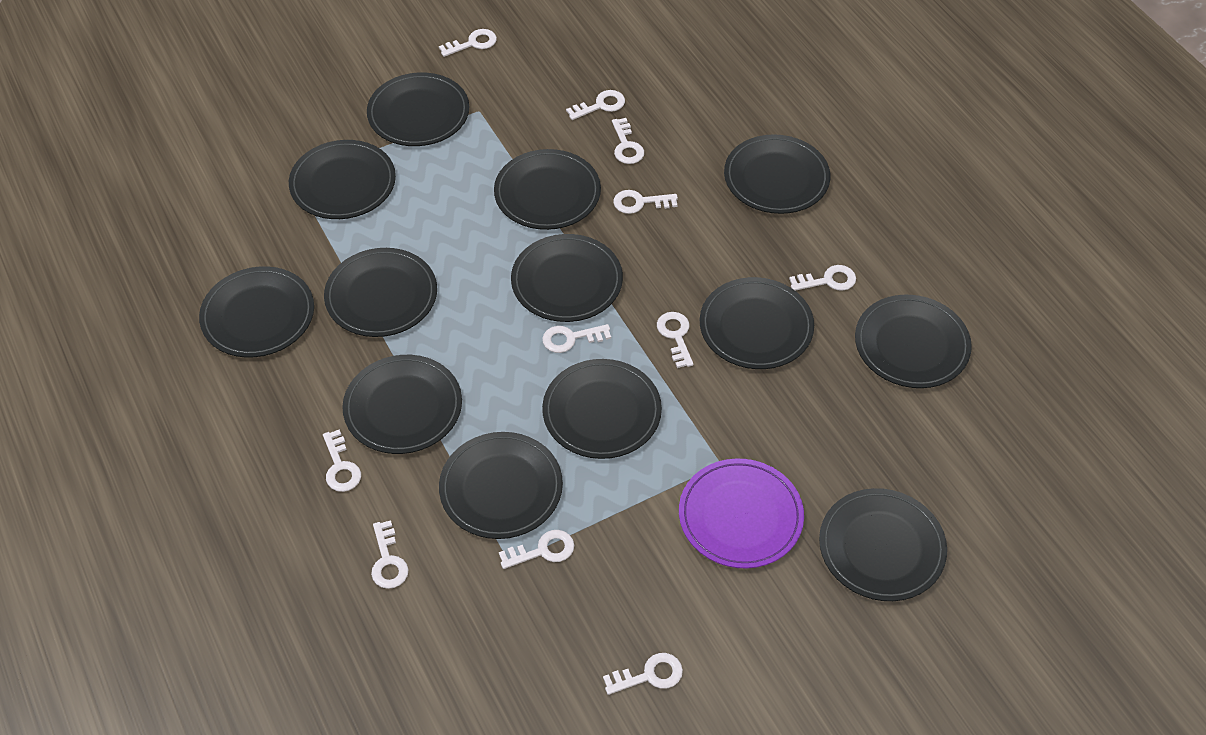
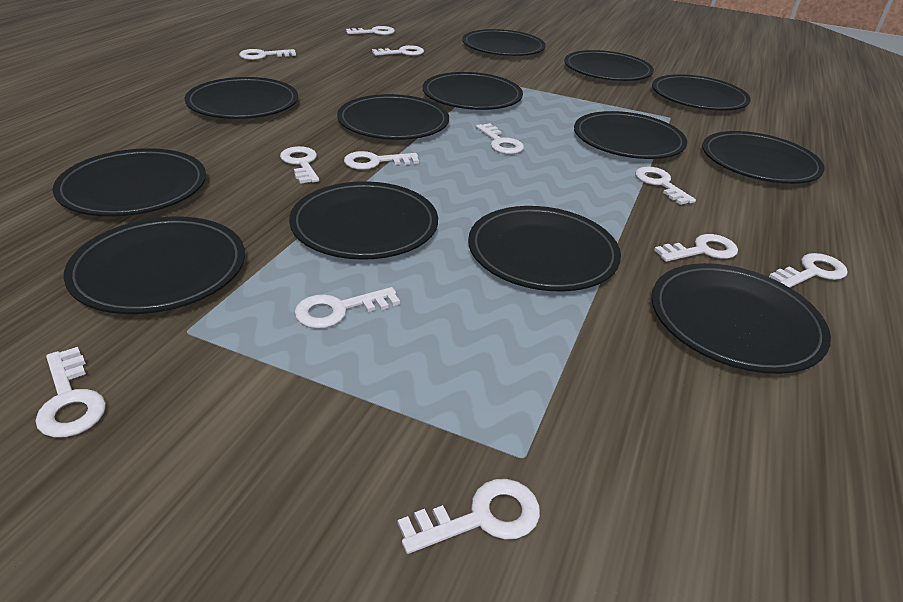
purple plate: [679,459,804,568] = 1 -> none = 0
white key: [323,430,361,492] [371,520,409,589] [439,29,497,57] [499,530,574,569] [542,324,611,353] [566,90,625,120] [603,653,683,695] [612,118,644,164] [613,190,678,214] [657,312,694,368] [789,265,856,291] = 11 -> [35,347,106,438] [239,49,296,60] [280,146,319,184] [294,287,400,329] [344,151,419,170] [346,26,395,35] [372,45,424,56] [397,479,540,554] [476,123,524,154] [635,167,696,205] [654,234,738,262] [769,253,848,288] = 12

